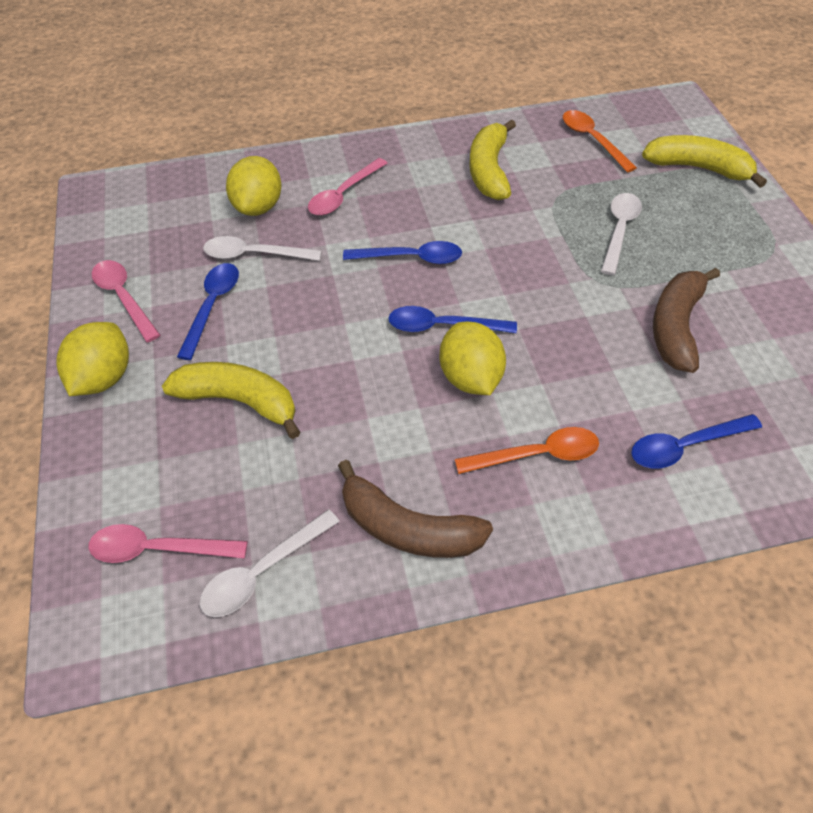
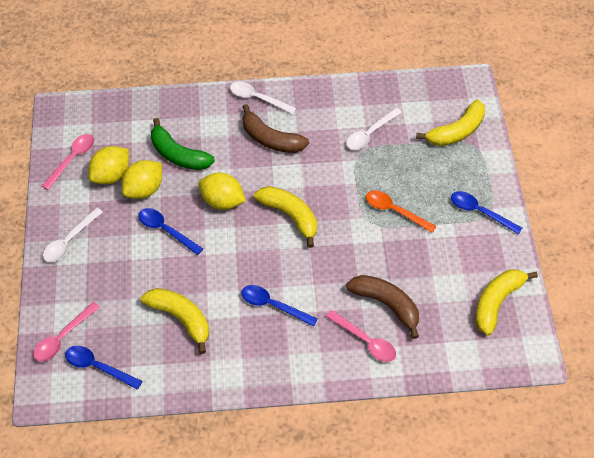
green banana: none = 0 -> [151,118,215,170] = 1
orange spoon: [455,427,599,474] [563,110,637,173] = 2 -> [366,190,436,233] = 1
yellow banana: [162,362,300,439] [469,119,516,200] [642,135,767,188] = 3 -> [141,288,209,354] [254,186,317,248] [416,100,485,146] [475,269,538,336] = 4

